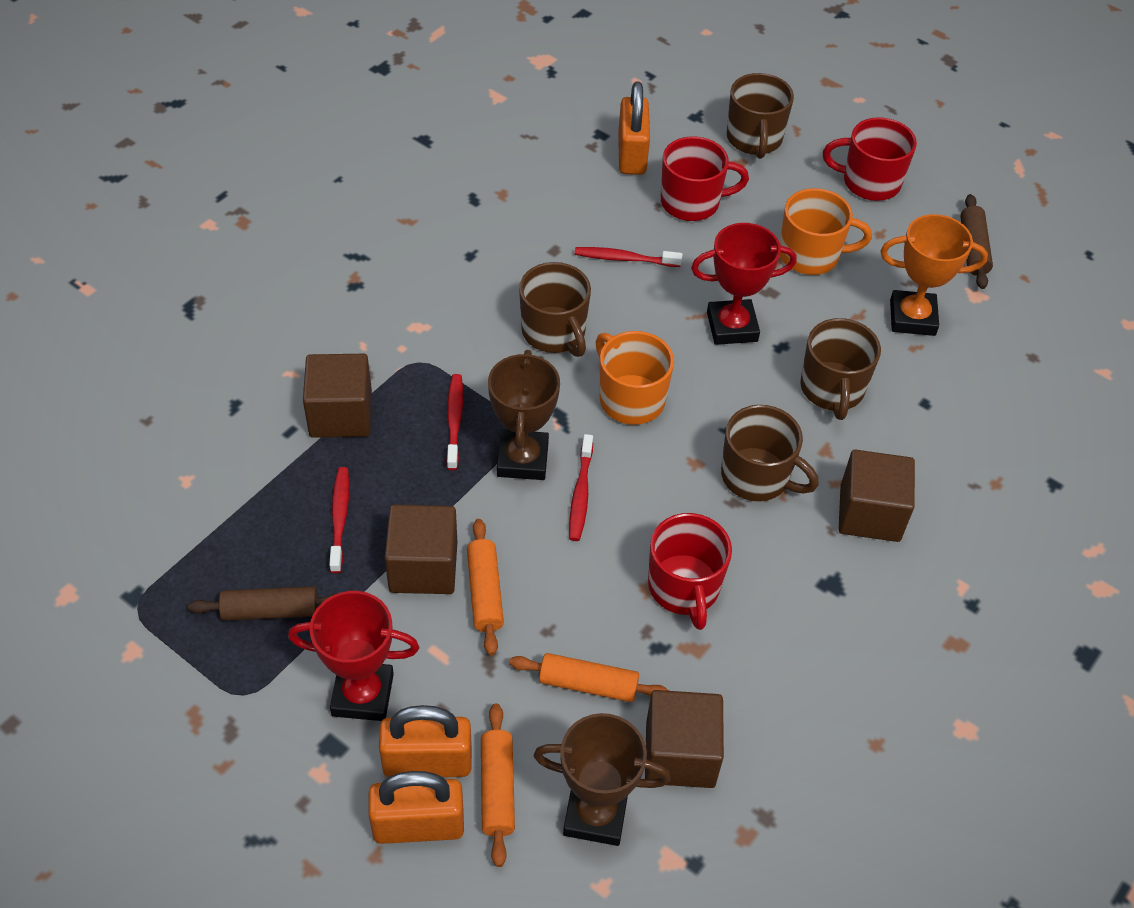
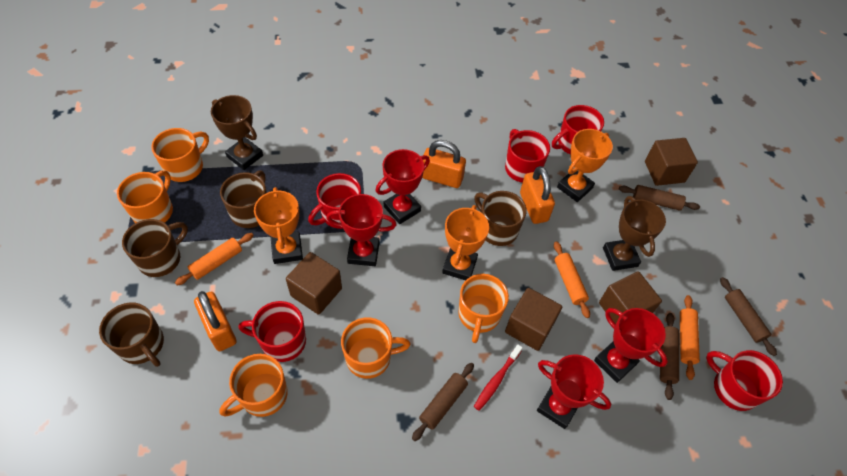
brown rolling pin: [188,586,338,621] [960,194,993,289] = 2 -> [412,363,474,441] [619,185,700,211] [660,313,679,400] [720,277,777,356] = 4
orange mug: [596,331,674,425] [780,188,872,275] = 2 -> [117,170,173,223] [151,128,209,182] [219,354,288,417] [341,317,411,379] [458,274,509,343] = 5
orange trophy: [881,214,988,336] = 1 -> [254,187,303,264] [442,205,489,280] [557,129,613,202] = 3
red mug: [648,513,732,630] [661,136,749,221] [823,117,917,201] = 3 -> [238,301,306,362] [308,173,361,229] [505,129,550,183] [552,105,604,154] [706,350,783,411] = 5
red toothbrush: [329,467,349,573] [446,374,463,470] [569,434,593,541] [575,247,683,267] = 4 -> [474,345,523,411] = 1
red trophy: [288,591,419,721] [691,223,797,345] = 2 -> [326,194,397,266] [376,149,430,224] [537,354,611,429] [594,308,668,383] = 4

